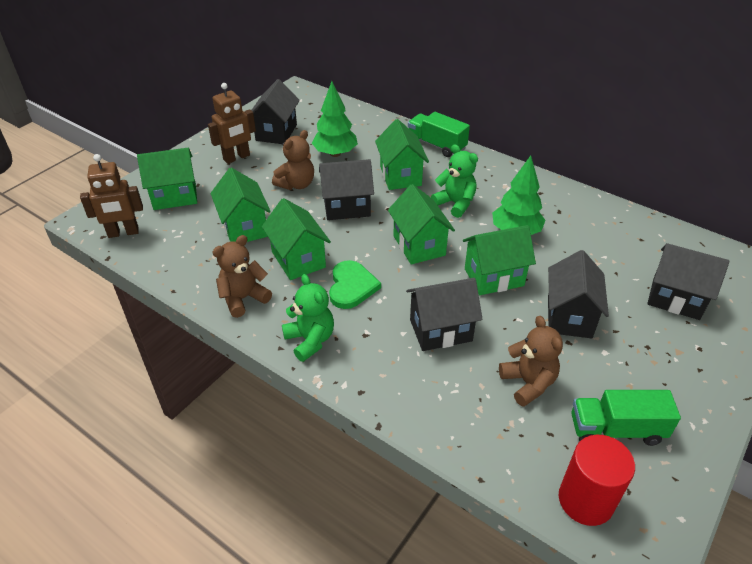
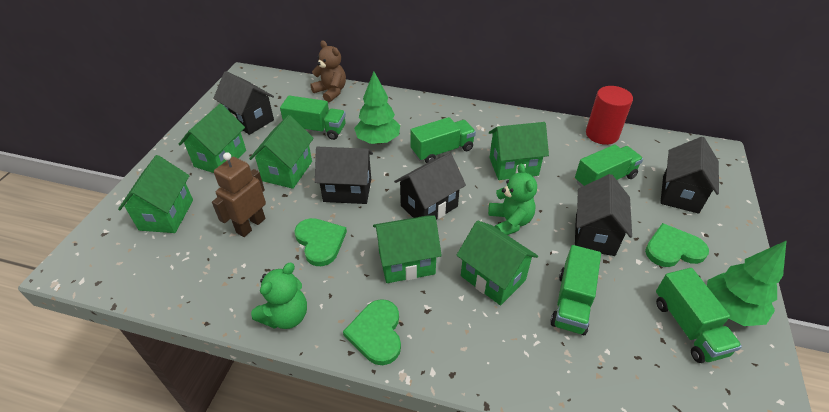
brown robot: [80,154,143,238] [208,83,256,164] = 2 -> [212,152,266,237] = 1
brown teddy bear: [213,235,272,318] [272,130,314,190] [499,316,563,407] = 3 -> [310,41,346,102] = 1
green heart: [329,260,381,309] = 1 -> [295,218,347,266] [343,299,401,365] [645,223,709,267] = 3
green truck: [408,112,470,157] [571,390,681,446] = 2 -> [280,95,346,140] [410,117,476,163] [550,245,601,335] [575,144,643,187] [656,268,742,363] = 5

